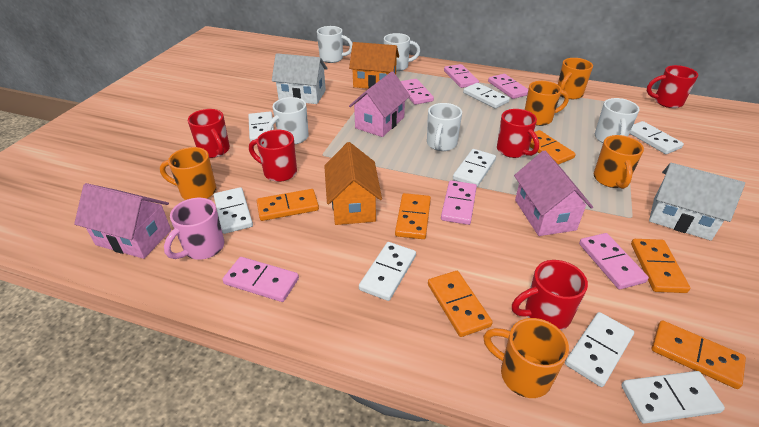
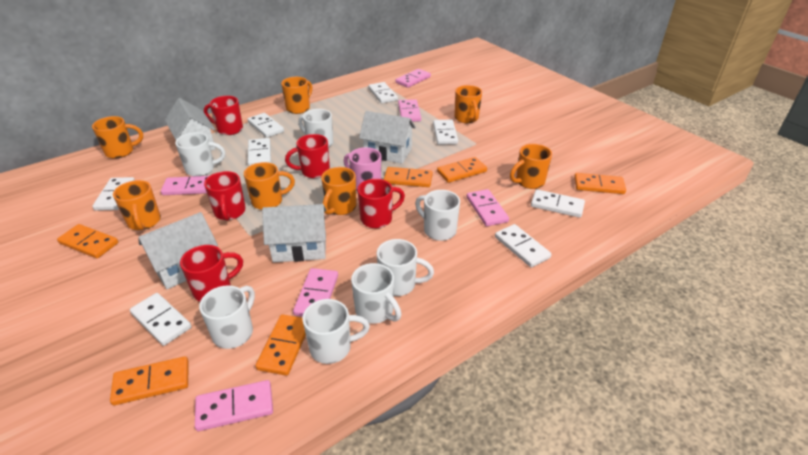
orange house: [324,142,382,225] [349,42,399,89] = 2 -> none = 0
orange mug: [160,147,216,200] [483,318,569,398] [525,81,569,126] [558,58,593,99] [594,135,644,189] = 5 -> [92,116,143,159] [113,180,161,230] [244,162,295,210] [281,77,312,114] [321,167,357,215] [454,85,482,123] [510,144,552,189] = 7
pink house: [74,183,171,259] [349,72,410,137] [514,151,593,236] = 3 -> none = 0
white house: [272,53,328,104] [649,163,745,241] = 2 -> [138,212,218,289] [165,98,215,151] [262,204,327,262] [359,111,416,164] = 4
white mug: [267,97,309,144] [317,26,352,63] [384,33,420,71] [427,103,462,151] [595,98,640,143] = 5 -> [175,132,225,176] [199,285,255,349] [298,109,333,148] [302,299,370,364] [351,263,401,324] [377,239,434,296] [415,190,460,241] = 7

